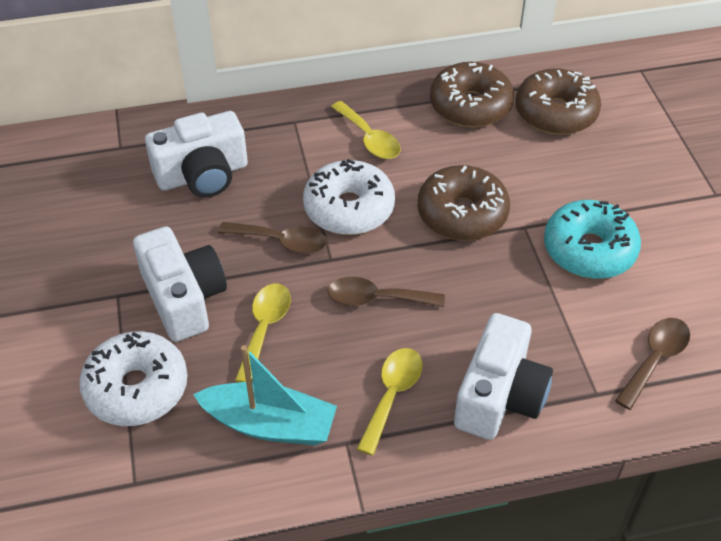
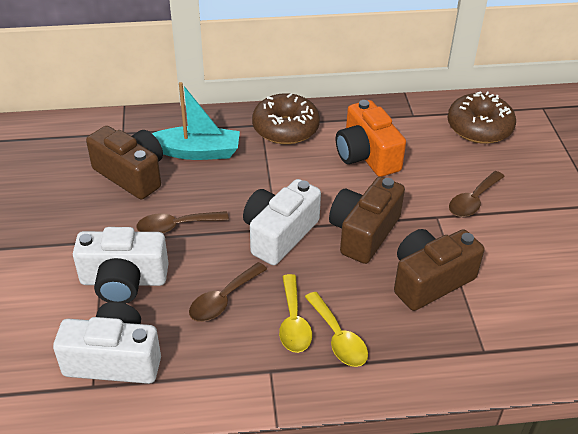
brown camera: none = 0 -> [86,126,163,200] [329,177,405,264] [394,229,485,311] = 3
brown donut: [417,165,510,241] [430,62,514,127] [516,68,601,135] = 3 -> [252,93,320,144] [447,92,516,144] = 2
orange camera: none = 0 -> [336,100,406,177] = 1
turquoise donut: [544,200,641,279] = 1 -> none = 0
white donut: [79,331,188,426] [303,159,395,235] = 2 -> none = 0
yellow spoon: [235,283,291,382] [331,101,400,159] [357,348,422,455] = 3 -> [279,274,312,353] [305,292,368,367] = 2

